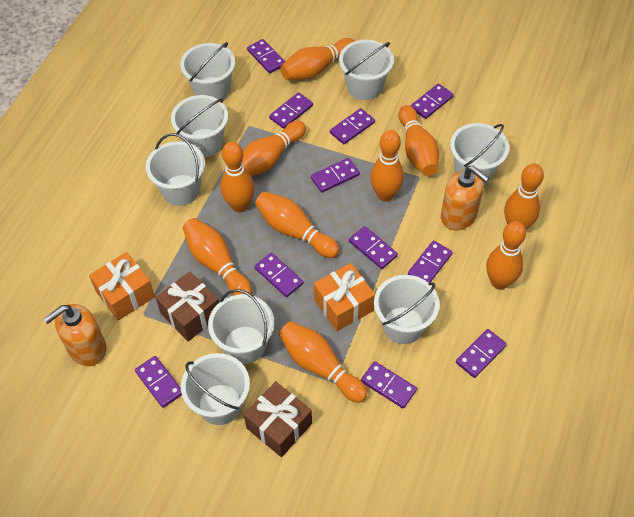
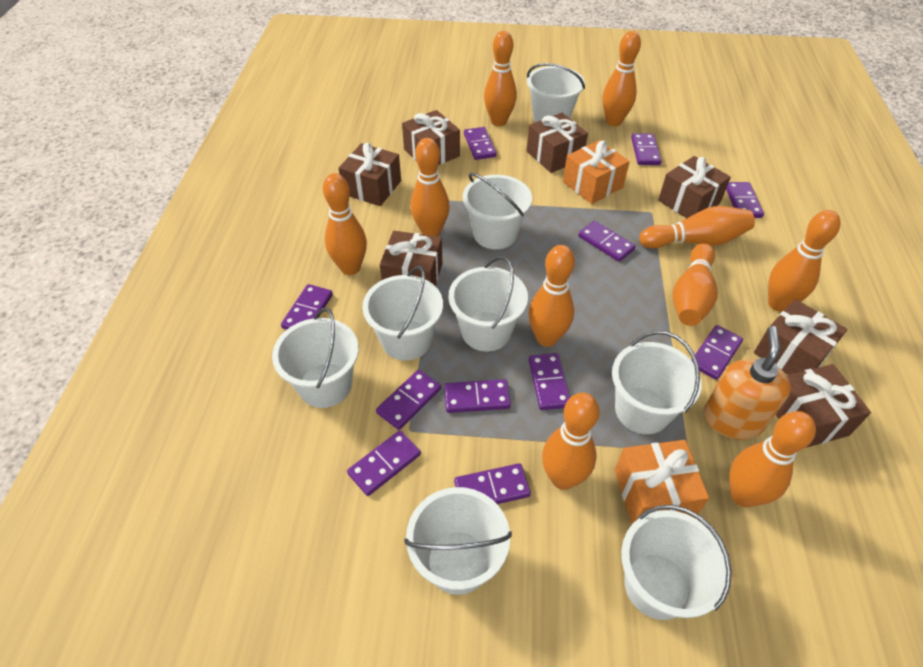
brown gift: [155,271,219,341] [244,381,312,457] = 2 -> [338,143,401,206] [380,231,442,286] [402,110,460,165] [527,113,588,173] [658,156,731,218] [754,299,847,375] [776,364,871,448] = 7
orange soap dispenser: [44,304,107,366] [441,165,489,230] = 2 -> [704,326,791,440] = 1

